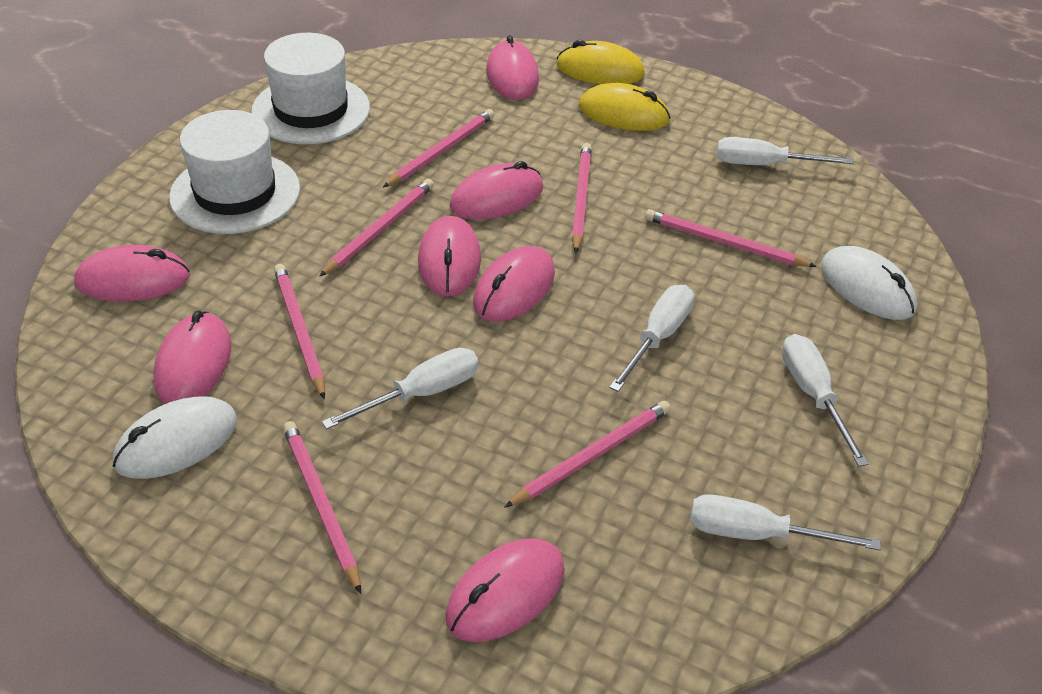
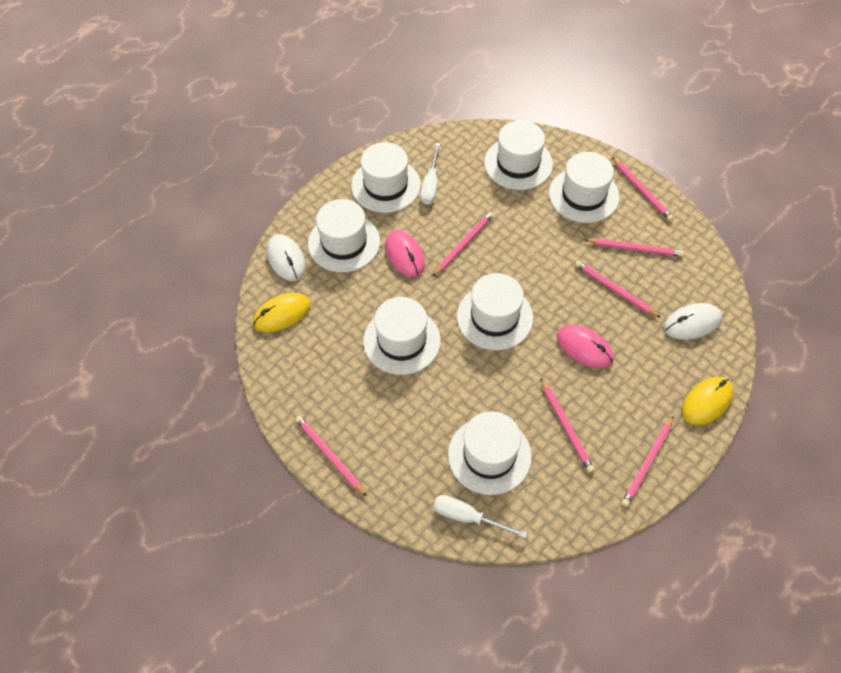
pink mouse: [74,245,190,302] [153,311,231,404] [418,216,481,296] [445,538,565,642] [450,161,543,220] [473,246,555,321] [486,35,539,100] = 7 -> [385,230,425,277] [557,325,613,368] = 2
white hat: [169,110,300,234] [251,33,370,144] = 2 -> [308,199,380,272] [351,142,421,213] [363,297,441,375] [448,411,532,495] [457,273,533,350] [484,120,553,190] [549,152,620,223] = 7
white screwdriver: [322,348,479,429] [609,285,694,392] [690,494,881,550] [716,137,854,165] [782,334,869,467] = 5 -> [420,143,440,205] [433,495,527,538] = 2

